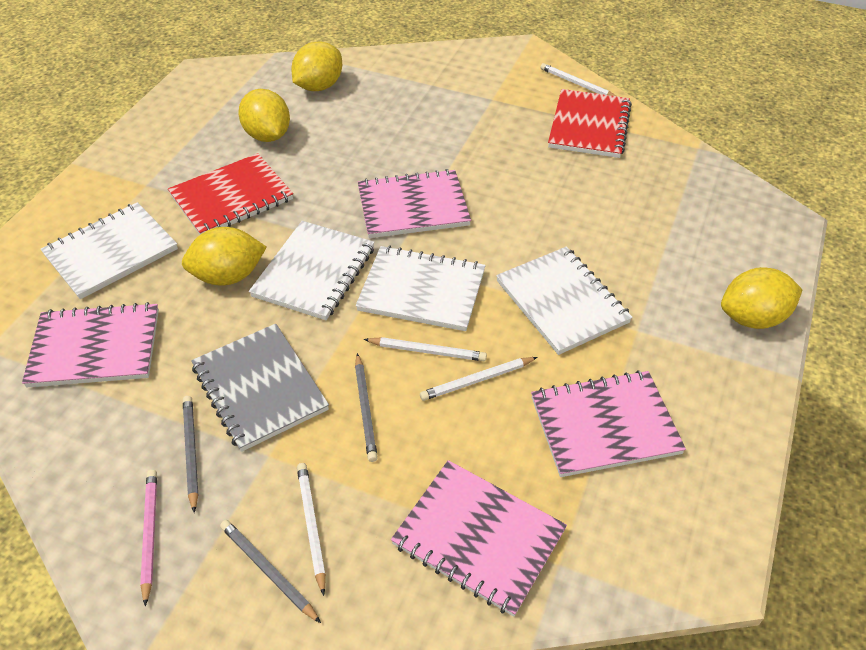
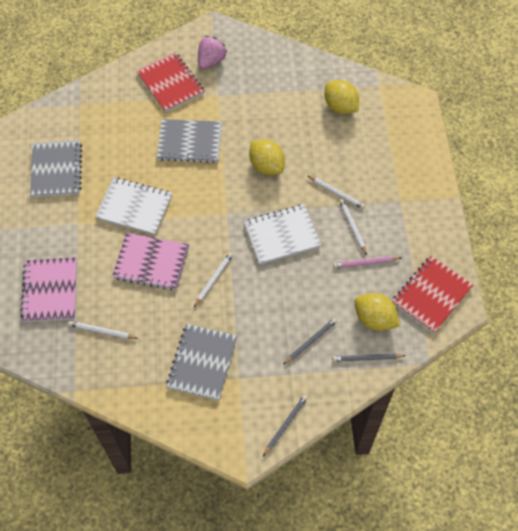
grey notebook: [191,324,329,452] = 1 -> [30,140,82,197] [157,119,222,163] [166,324,237,401] = 3
pink notebook: [22,302,159,387] [358,169,471,238] [391,460,567,617] [531,370,686,477] = 4 -> [20,257,77,322] [112,233,189,291] = 2
pink strawberry: none = 0 -> [198,36,227,69] = 1
white notebook: [41,202,178,299] [249,221,375,320] [356,246,486,331] [496,247,633,355] = 4 -> [95,177,172,235] [244,204,321,265] = 2
yellow lemon: [182,227,267,285] [238,89,290,142] [291,41,342,91] [721,267,802,329] = 4 -> [249,140,285,175] [325,80,359,114] [354,293,400,331] = 3

